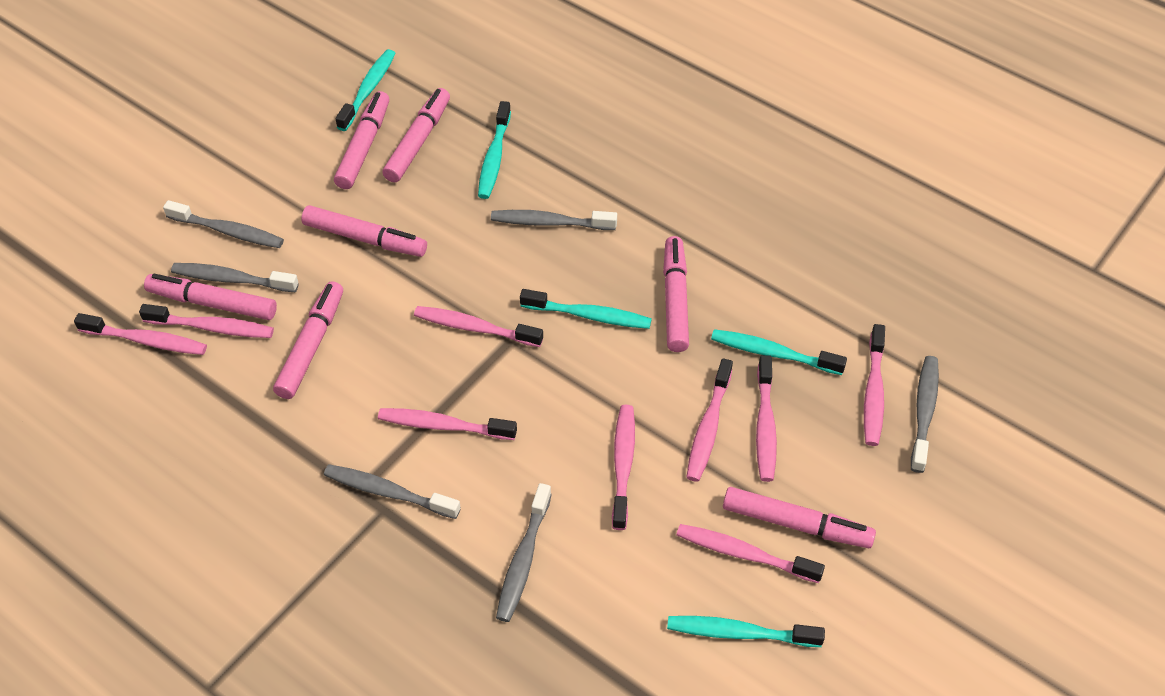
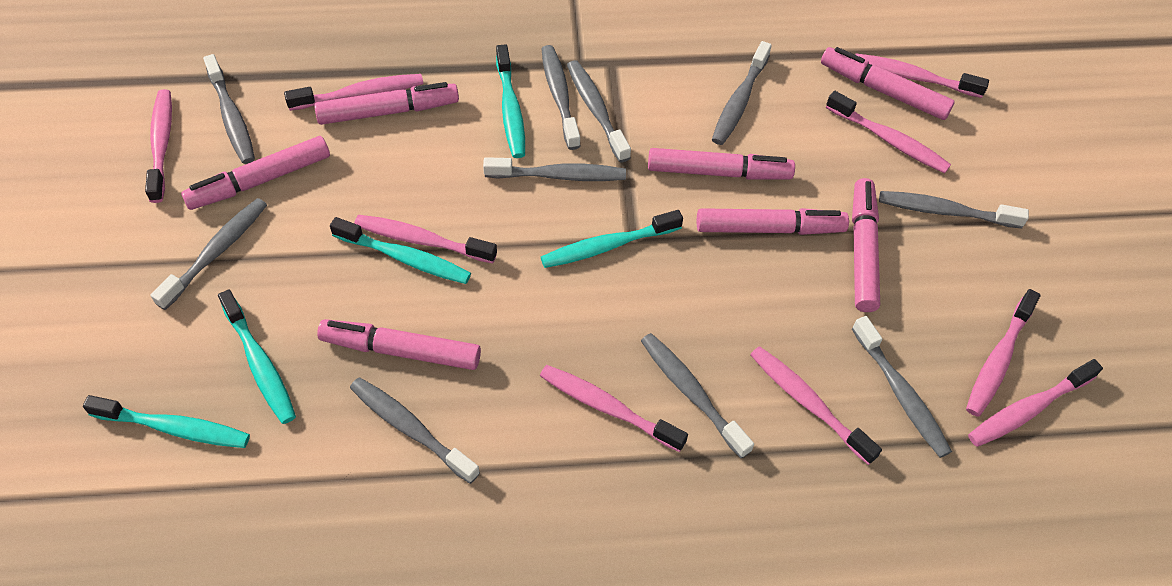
grey toothbrush: [163,200,284,248] [171,263,299,292] [324,464,461,519] [491,210,617,230] [496,483,552,622] [911,356,939,473] = 6 -> [150,198,267,310] [203,54,255,164] [350,378,480,484] [483,157,626,181] [542,45,581,150] [567,60,631,162] [641,333,754,459] [712,41,772,145] [852,316,952,458] [879,191,1029,229] = 10

